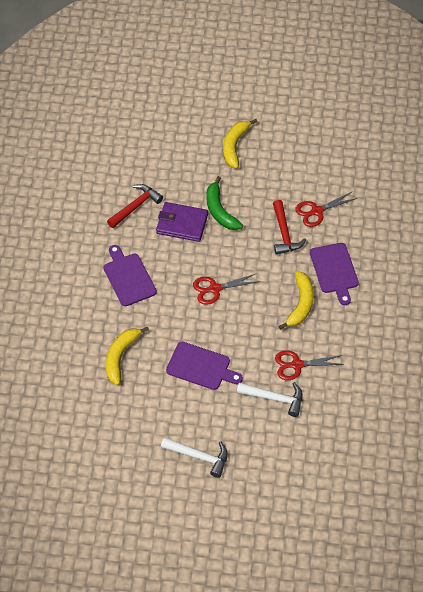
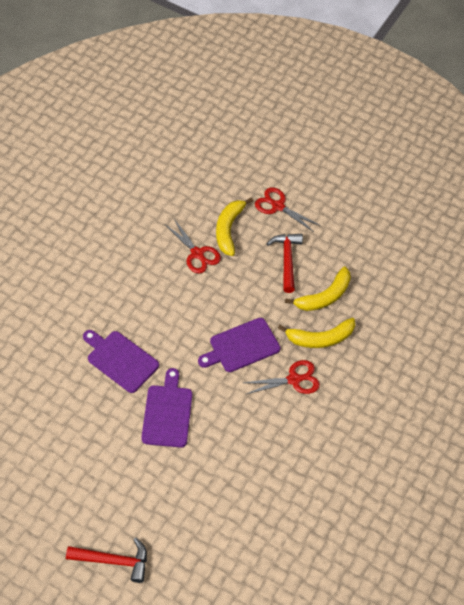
green banana: [206,176,243,230] = 1 -> none = 0
purple wallet: [156,202,208,242] = 1 -> none = 0
white hammer: [161,437,228,478] [237,382,302,417] = 2 -> none = 0

